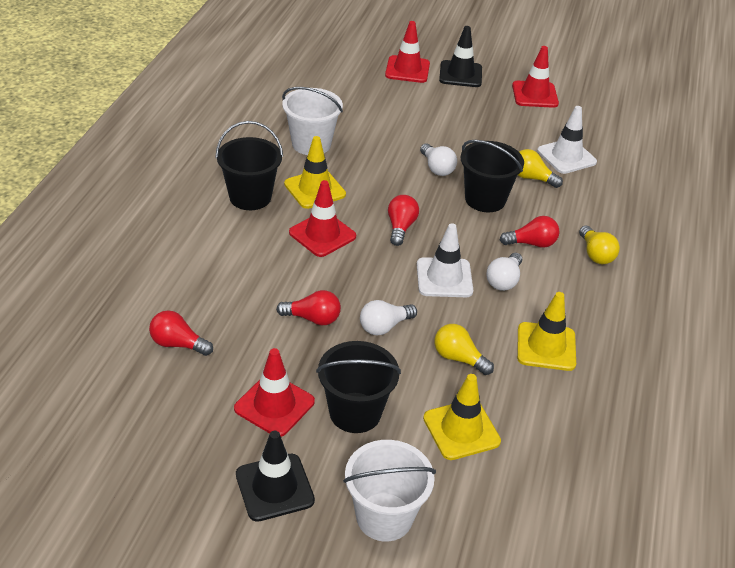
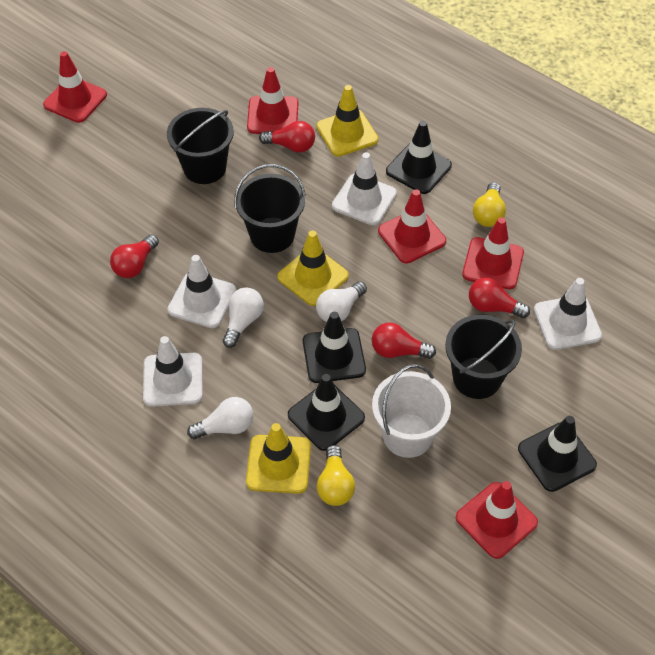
black traffic cone: [236,431,315,522] [439,26,482,87] = 2 -> [288,374,365,451] [303,312,366,383] [386,121,452,194] [518,416,597,492] = 4
red traffic cone: [234,348,315,437] [289,180,356,257] [385,21,430,83] [512,46,559,108] = 4 -> [43,51,107,123] [247,67,298,134] [378,189,446,263] [456,481,538,559] [462,217,524,289] = 5
white bucket: [282,87,343,155] [343,440,436,542] = 2 -> [372,364,451,458] = 1
white traffic cone: [417,224,473,297] [537,106,597,174] = 2 -> [143,336,203,407] [168,255,236,328] [332,152,397,225] [534,278,602,350] = 4
yellow light bulb: [434,324,494,375] [518,149,563,188] [579,226,620,264] = 3 -> [317,445,355,506] [473,182,506,227] = 2

